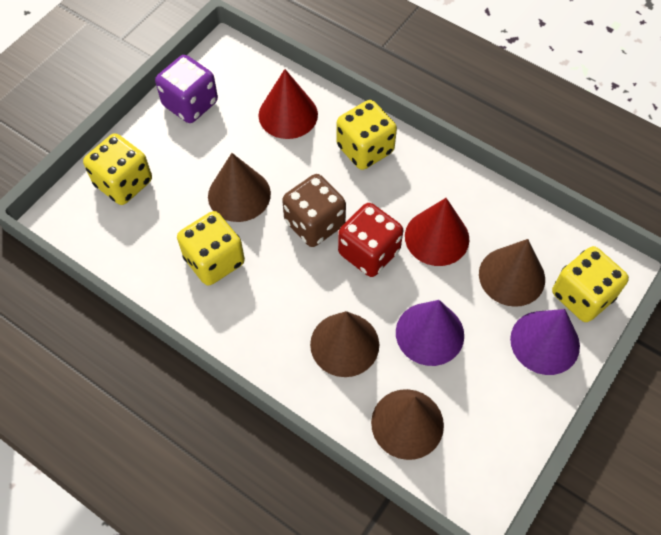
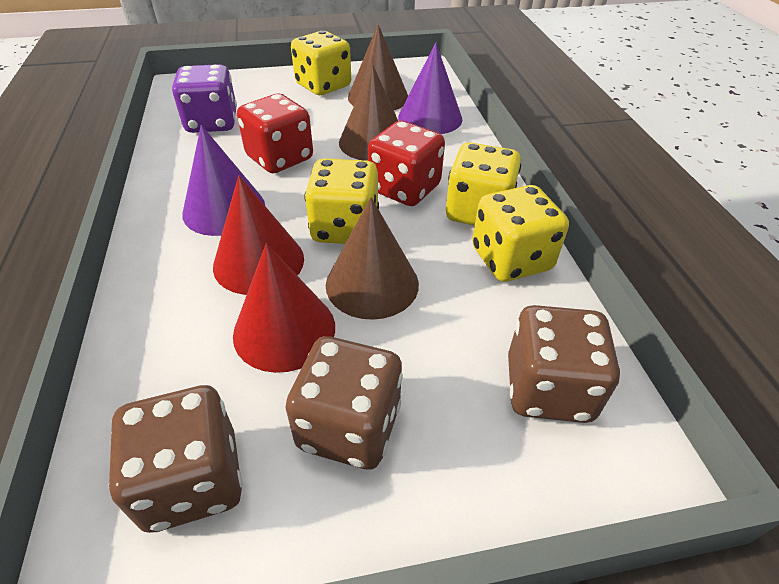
brown cone: [208,153,271,222] [310,311,379,377] [371,389,444,460] [479,239,545,307] = 4 -> [326,197,419,320] [339,64,398,161] [348,24,408,110] = 3
brown dice: [282,174,346,247] = 1 -> [109,385,242,533] [285,336,403,469] [508,305,620,423] = 3
red dice: [338,203,403,277] = 1 -> [237,94,313,173] [368,121,445,206] = 2

